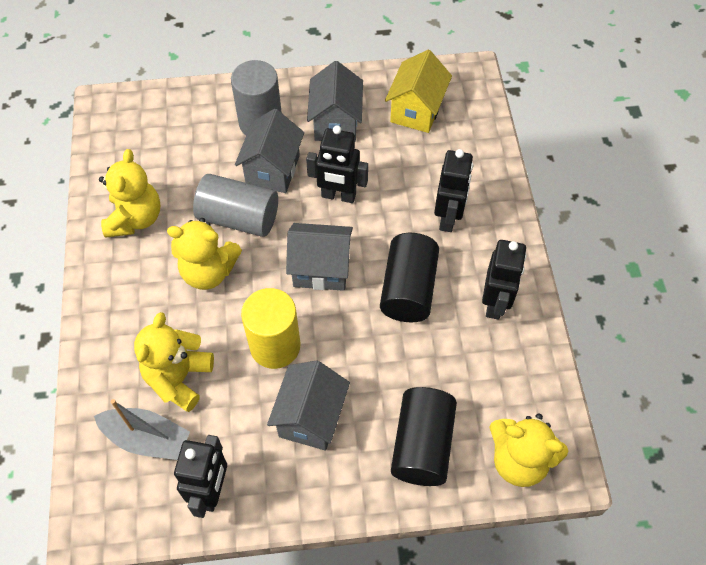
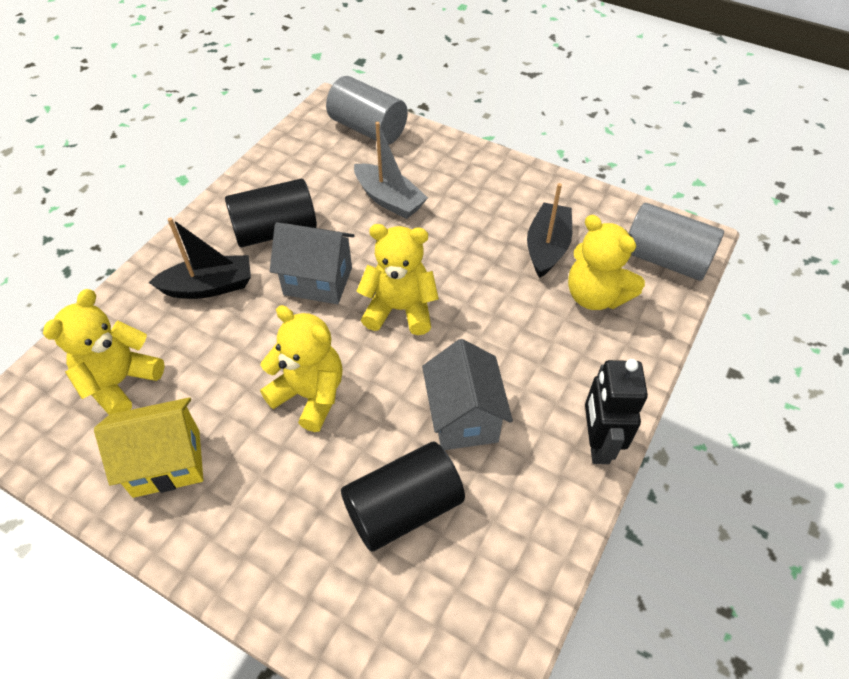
black boat: none = 0 -> [148,217,251,299] [527,183,572,278] = 2
black robot: [174,435,227,518] [306,125,368,203] [434,149,473,232] [482,240,526,320] = 4 -> [585,359,648,464] = 1
grey house: [235,109,304,193] [267,360,350,451] [286,223,353,291] [307,61,363,141] = 4 -> [270,222,354,304] [422,339,513,450] = 2
yellow cylinder: [241,288,300,369] = 1 -> none = 0

